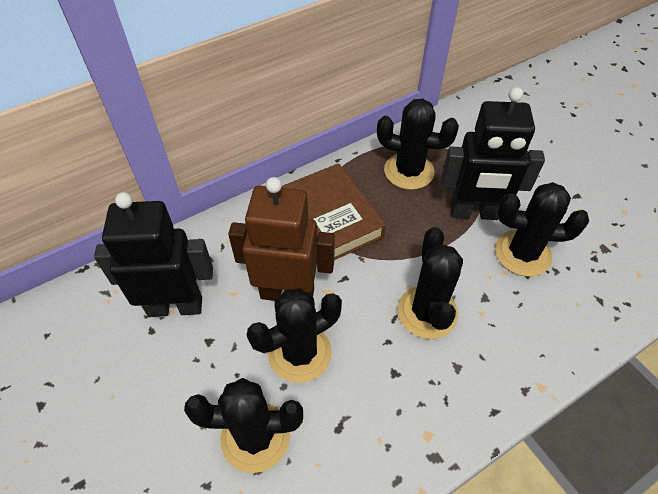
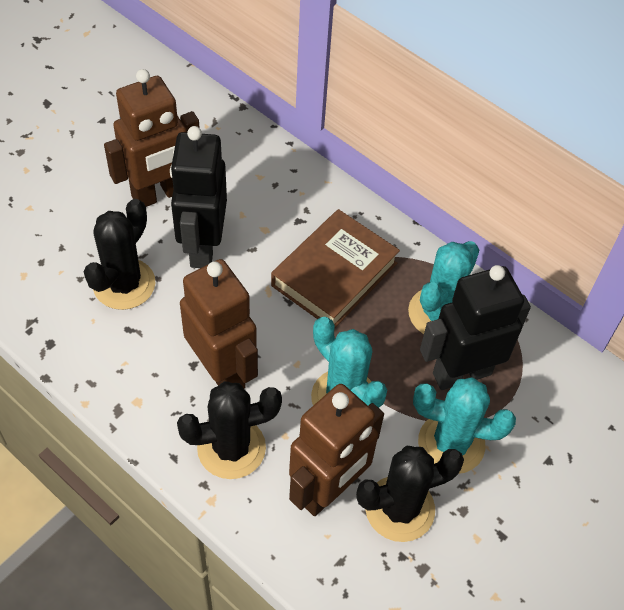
black cactus: [184,378,303,473] [247,288,342,383] [377,99,459,190] [397,227,463,339] [495,182,589,277] = 5 -> [84,199,155,310] [177,381,282,479] [356,446,464,542] = 3
brown robot: [228,177,335,301] = 1 -> [104,69,200,207] [180,259,258,389] [289,384,384,516] = 3
turquoise cactus: none = 0 -> [311,317,387,408] [408,241,479,334] [413,377,516,474] = 3

